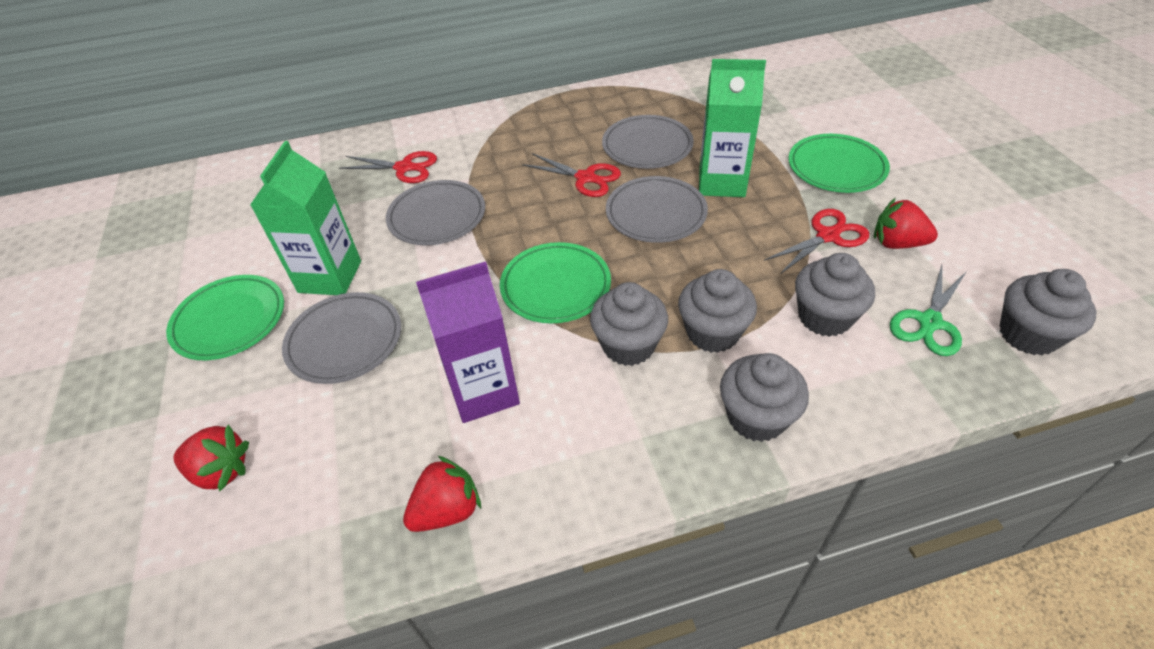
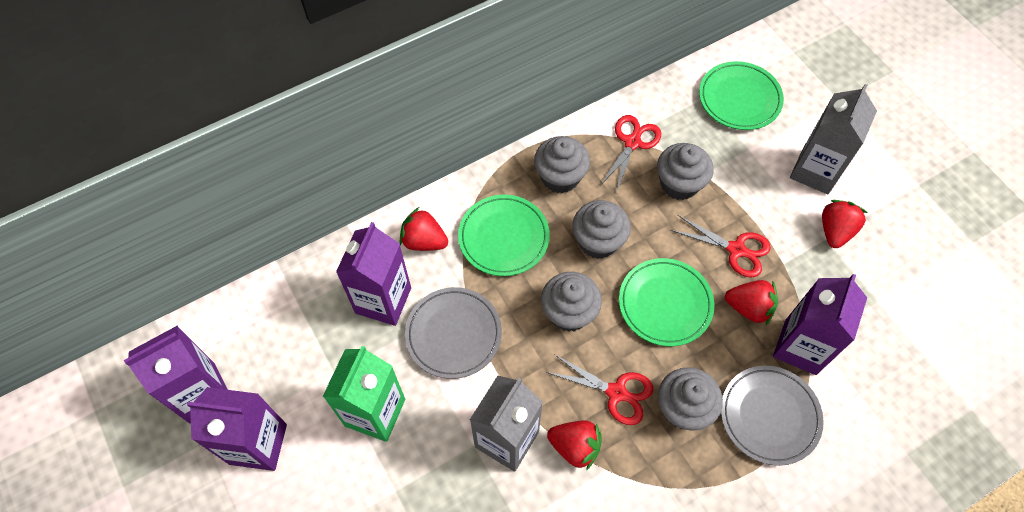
green carton: [250,141,361,295] [699,59,766,197] = 2 -> [323,346,405,442] = 1
green scissors: [890,265,967,356] = 1 -> none = 0
grey carton: none = 0 -> [470,376,543,472] [790,84,877,194] = 2
grey plate: [282,292,401,384] [386,180,485,245] [602,115,694,169] [606,176,708,243] = 4 -> [405,287,502,379] [721,365,824,466] = 2
purple carton: [416,261,520,423] = 1 -> [124,326,228,423] [187,387,287,471] [336,222,411,326] [773,274,867,375] = 4
red strawberry: [173,425,249,492] [403,455,481,532] [874,198,938,249] = 3 -> [400,207,448,251] [547,420,602,470] [725,280,778,325] [822,200,868,248] = 4

